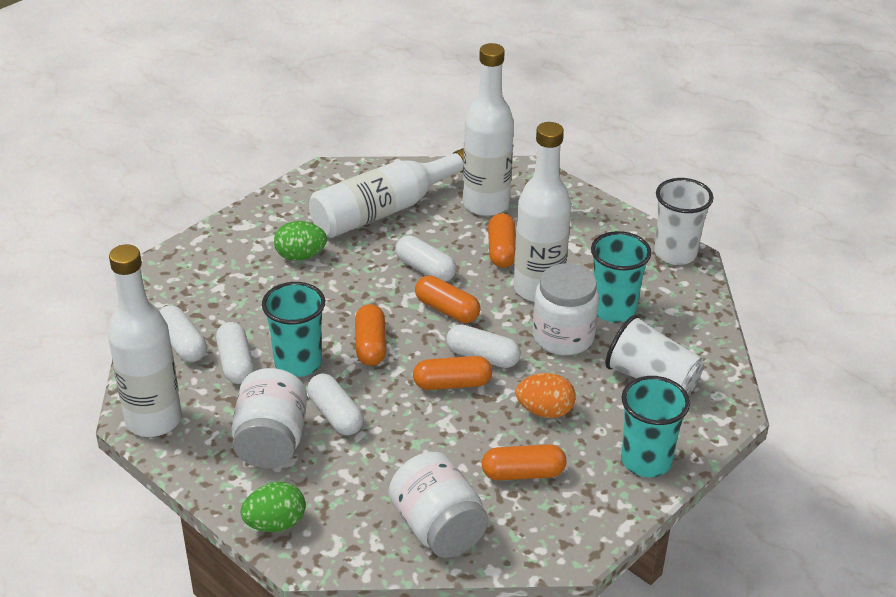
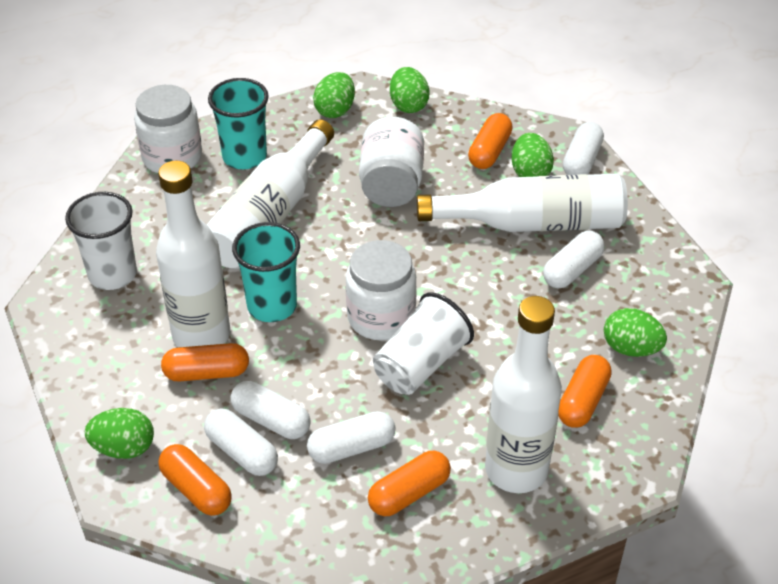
green egg: [241,482,306,532] [274,221,327,261] = 2 -> [85,408,154,459] [313,72,355,118] [390,67,429,113] [511,133,554,177] [604,308,667,357] = 5
orange egg: [516,373,576,418] = 1 -> none = 0
turquoise cup: [262,282,325,377] [591,231,651,323] [621,376,690,477] = 3 -> [208,78,269,170] [232,222,300,322] = 2

